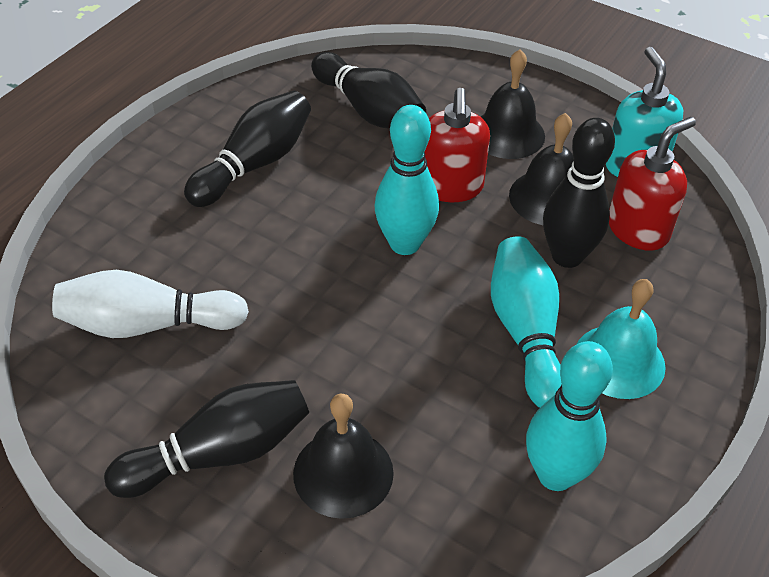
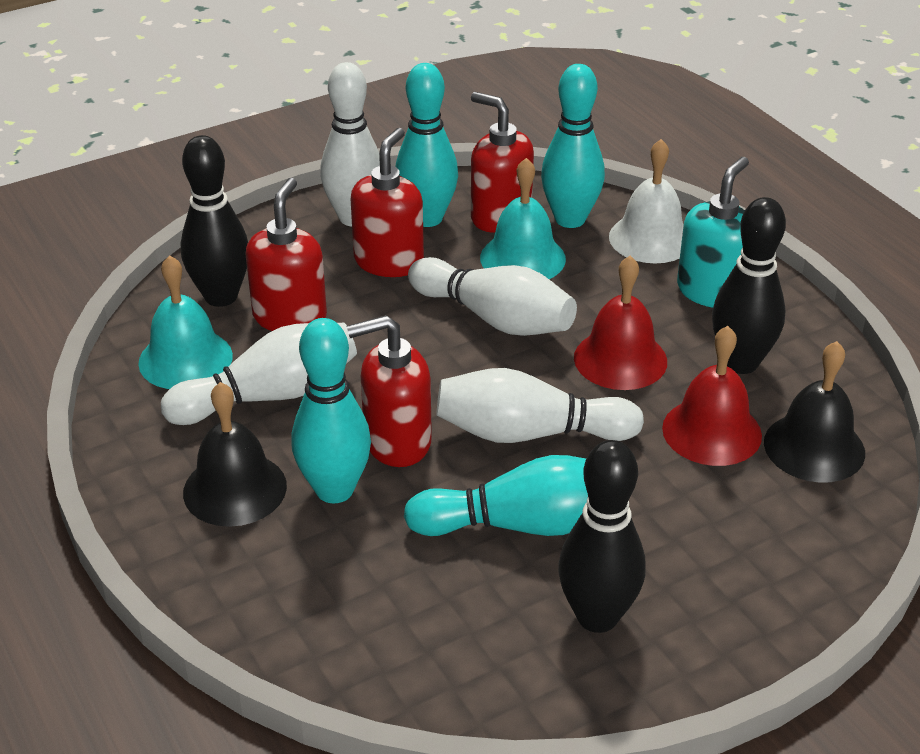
black bell: [293,394,394,519] [480,49,545,159] [509,113,574,225] = 3 -> [183,382,287,527] [764,341,865,483] = 2
black bowling pin: [104,380,309,498] [184,91,311,207] [311,52,426,129] [543,118,615,268] = 4 -> [181,135,248,307] [558,440,646,633] [712,197,786,374] = 3
red bell: none = 0 -> [574,256,667,390] [662,326,762,466] = 2
red soap dispenser: [425,88,490,202] [609,117,696,251] = 2 -> [246,178,327,331] [346,315,432,467] [351,128,424,277] [471,92,534,233] = 4
turquoise bell: [577,279,666,399] = 1 -> [138,255,233,389] [480,158,566,279] = 2
turquoise bowling pin: [375,105,439,255] [491,236,562,408] [526,341,613,491] = 3 -> [291,318,371,503] [396,63,458,227] [404,455,588,536] [541,64,605,228] = 4
white bell: none = 0 -> [609,139,684,263] = 1
white bowling pin: [52,270,249,338] = 1 -> [161,323,357,425] [320,62,380,226] [408,257,577,336] [437,368,644,443] = 4

